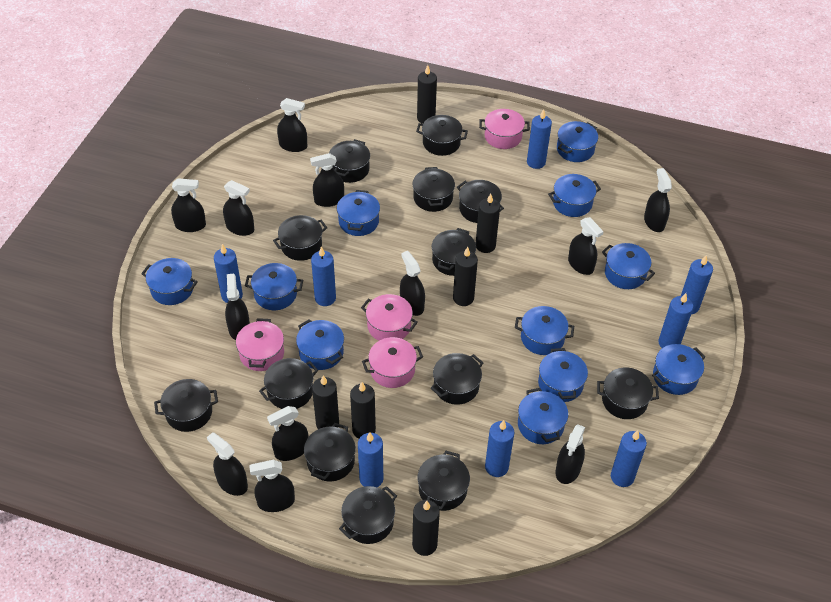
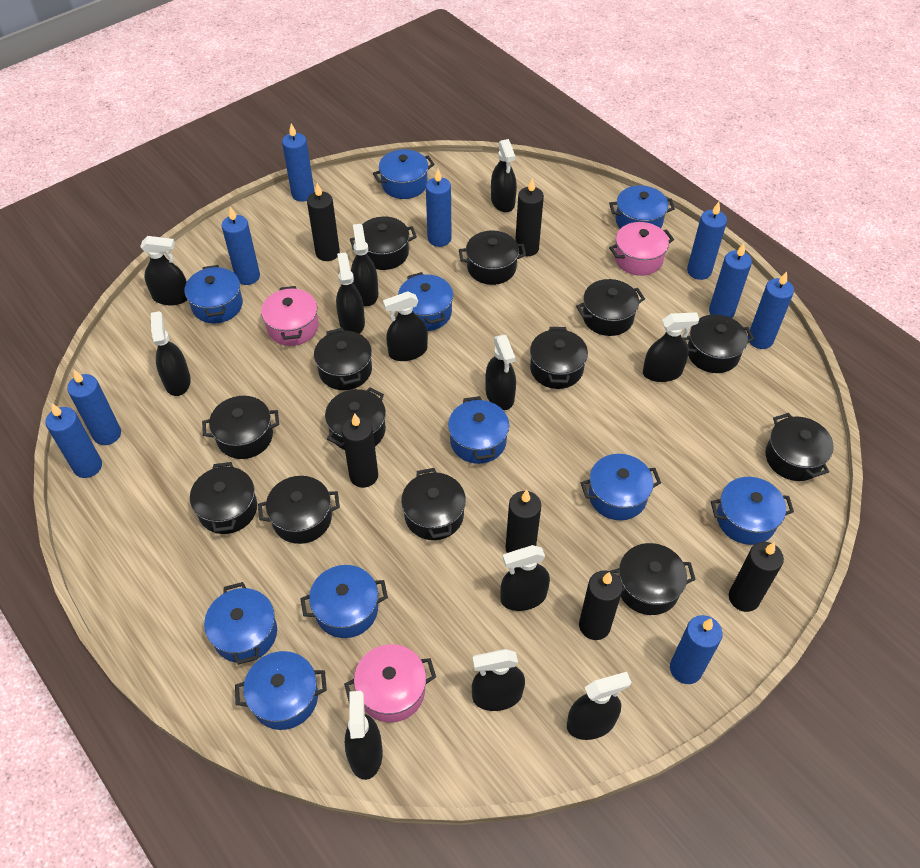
blue candle: [214,244,243,303] [311,247,336,306] [358,432,383,487] [485,420,515,477] [527,109,552,169] [611,430,647,487] [658,293,693,348] [681,255,713,314] = 8 -> [46,403,102,478] [67,370,121,445] [222,207,260,285] [282,123,315,202] [426,169,452,247] [670,615,723,684] [687,202,727,280] [709,243,752,318] [748,271,794,349] = 9
blue pot: [141,258,198,305] [245,263,303,310] [296,319,344,370] [337,190,380,236] [515,306,574,355] [518,388,568,444] [538,348,588,402] [548,174,601,217] [557,121,598,162] [602,243,655,289] [652,344,706,395] = 11 -> [184,265,243,324] [204,582,277,665] [235,651,327,730] [300,565,388,638] [373,149,435,199] [398,272,453,331] [448,396,509,464] [581,454,661,520] [609,185,675,229] [711,477,794,545] = 10
pink pot: [236,318,284,371] [361,294,418,341] [362,337,423,388] [479,109,530,149] = 4 -> [261,286,319,346] [344,644,436,723] [609,222,674,276] = 3

